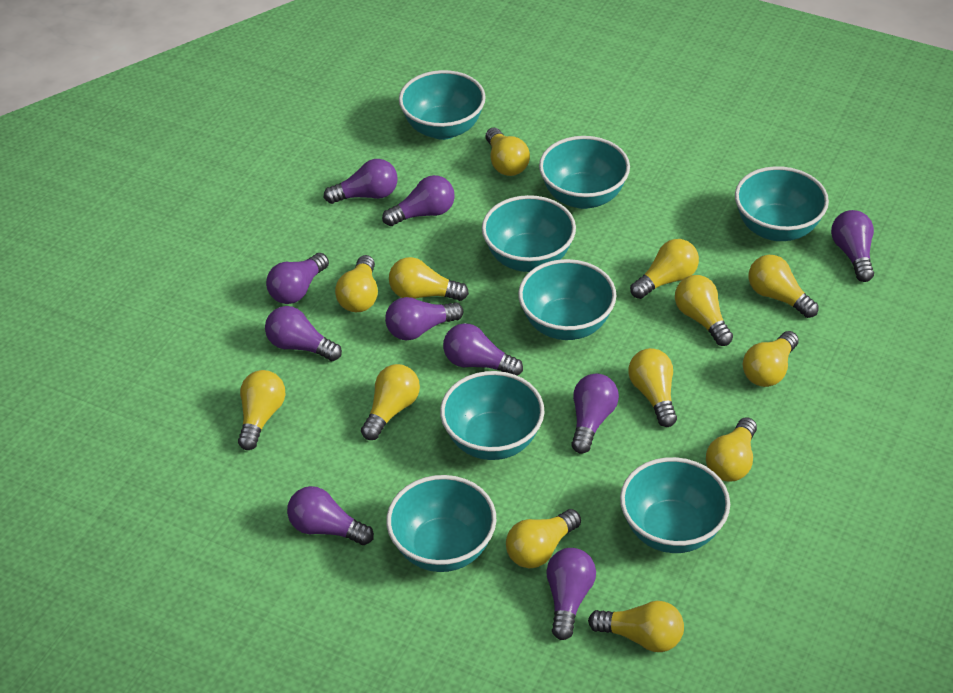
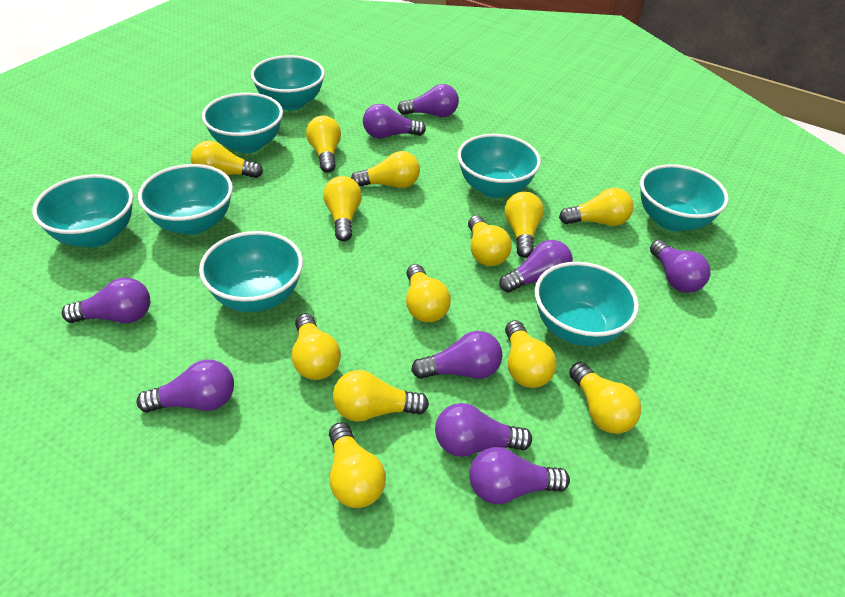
purple light bulb: [265,306,342,361] [266,253,329,304] [287,486,374,545] [324,159,398,204] [382,175,455,226] [385,297,463,340] [443,323,523,376] [546,548,596,640] [571,374,619,454] [831,210,874,282] = 10 -> [62,277,150,323] [137,359,234,412] [363,104,426,138] [397,84,459,117] [411,331,503,379] [435,403,532,457] [469,447,570,504] [499,240,573,293] [650,240,711,293] = 9

